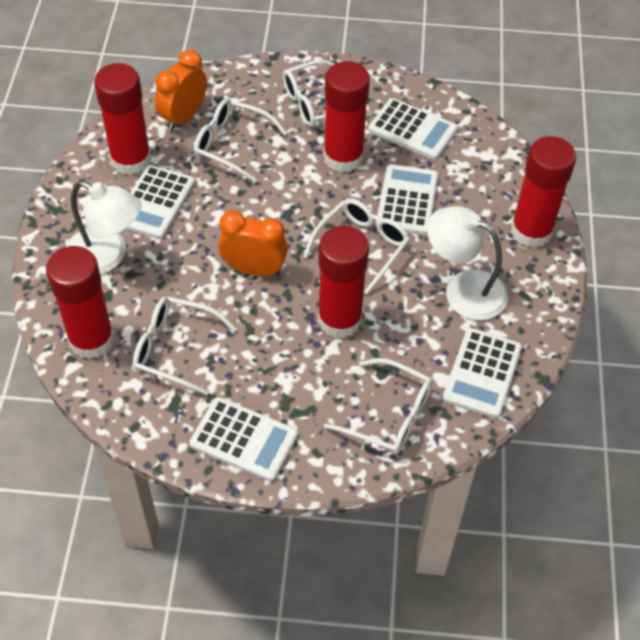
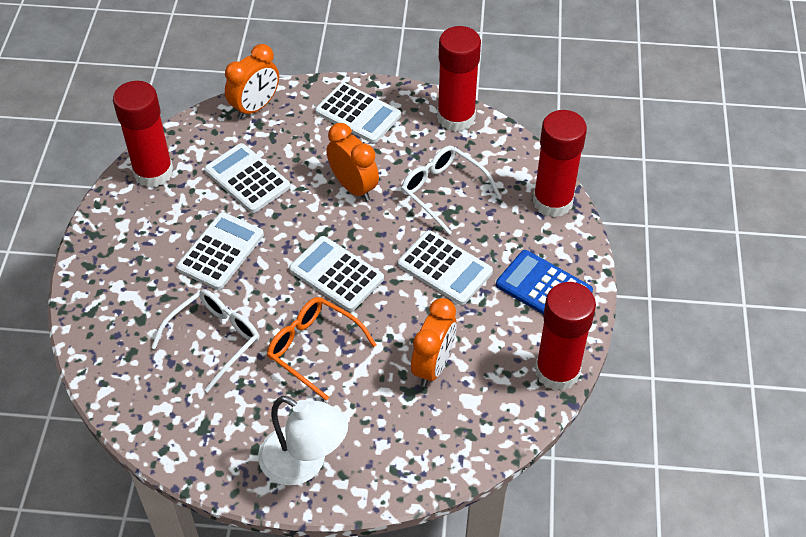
blue calculator: none = 0 -> [496,250,593,314] = 1
orange clock: [155,50,207,131] [218,210,288,276] = 2 -> [225,44,279,119] [327,123,379,201] [411,298,457,387] = 3
orange glasses: none = 0 -> [267,297,376,401] = 1
red glue stick: [46,246,115,359] [94,63,151,175] [318,226,369,338] [323,61,370,173] [511,136,576,248] = 5 -> [113,81,173,188] [437,26,481,132] [533,110,587,217] [535,282,596,391] = 4
white glasses: [133,296,237,395] [194,99,287,182] [283,60,371,127] [303,198,410,295] [324,358,432,454] = 5 -> [151,289,259,392] [401,146,500,235] = 2
white lamp: [66,181,142,274] [427,206,508,320] = 2 -> [258,396,348,485] = 1

